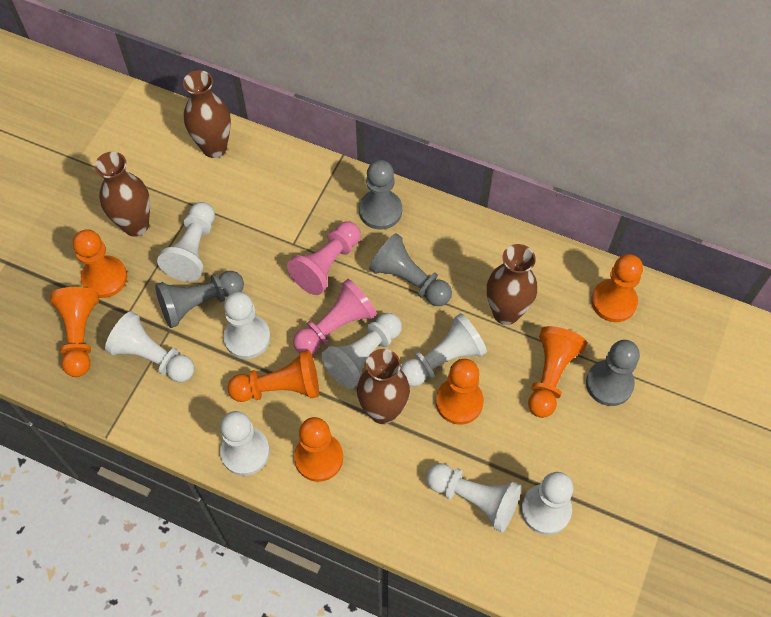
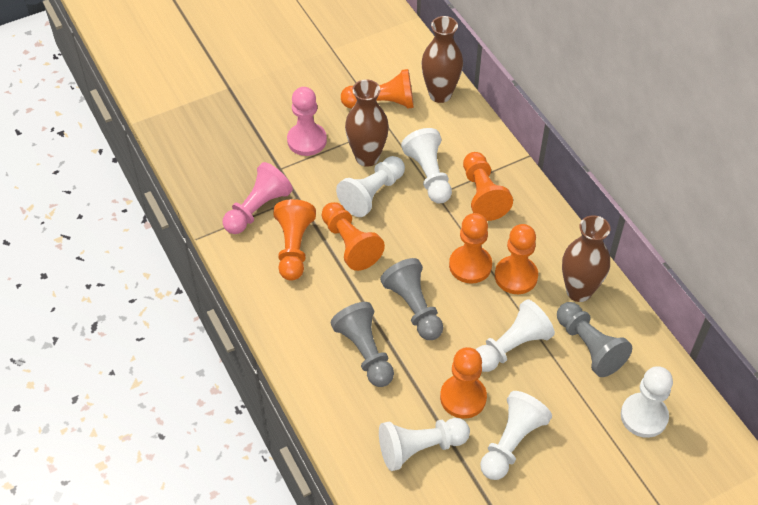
brown vase: [95,152,150,237] [183,70,231,158] [357,349,410,424] [487,244,537,325] = 4 -> [345,79,389,167] [421,16,463,103] [562,215,610,302] = 3
grey pawn: [155,271,244,328] [359,160,402,230] [369,233,452,306] [586,340,640,406] = 4 -> [331,302,394,387] [380,258,443,340] [557,302,632,377] = 3
white pawn: [105,311,194,382] [157,202,215,282] [220,411,270,476] [224,292,270,359] [321,313,402,389] [400,313,487,387] [426,463,522,532] [521,472,573,535] = 8 -> [336,156,405,217] [379,418,470,471] [401,128,452,203] [476,299,555,372] [480,391,552,480] [621,366,673,438] = 6

